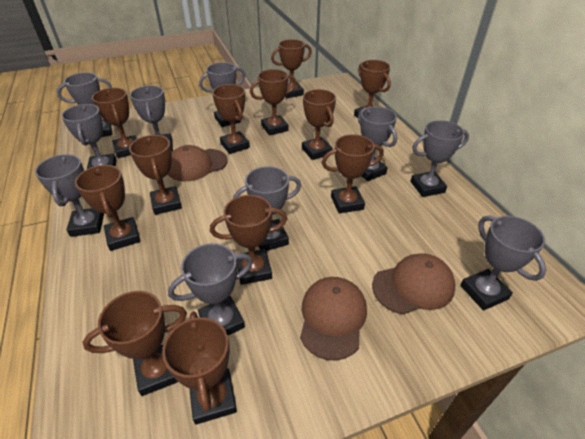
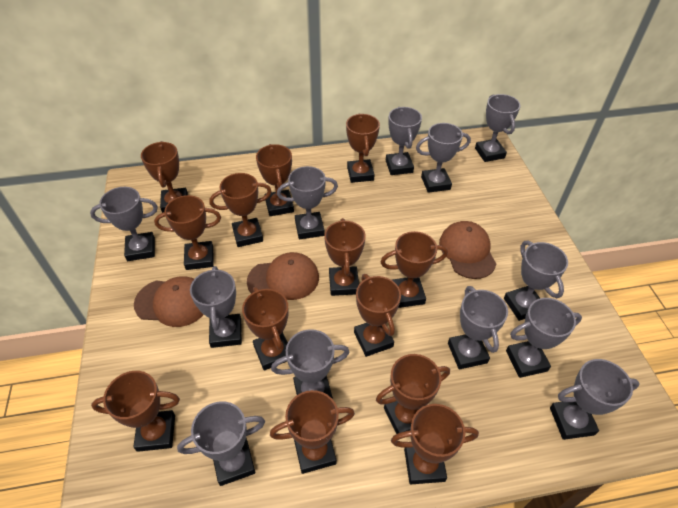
brown trophy: [75,165,140,251] [83,291,187,396] [92,88,137,158] [129,135,182,215] [162,311,237,424] [210,195,287,285] [212,84,250,154] [250,69,296,136] [271,39,312,98] [302,89,336,160] [322,134,383,213] [354,60,391,118] = 12 -> [91,371,180,452] [141,141,188,213] [154,195,221,270] [209,173,272,247] [242,287,289,370] [256,144,294,216] [270,390,355,474] [324,218,366,296] [346,114,380,183] [354,274,401,357] [376,354,450,434] [381,231,448,308] [391,404,479,484] = 13
grey trophy: [35,154,104,237] [56,72,113,137] [61,104,117,169] [130,85,173,152] [168,243,253,335] [199,62,245,127] [233,166,301,251] [358,106,397,181] [410,120,469,197] [460,215,546,311] = 10 -> [90,187,158,261] [177,401,265,486] [190,266,242,348] [271,329,350,399] [277,166,338,239] [386,107,422,175] [416,123,471,193] [448,286,508,370] [475,94,520,162] [504,240,568,321] [506,298,582,378] [550,359,640,440] = 12

